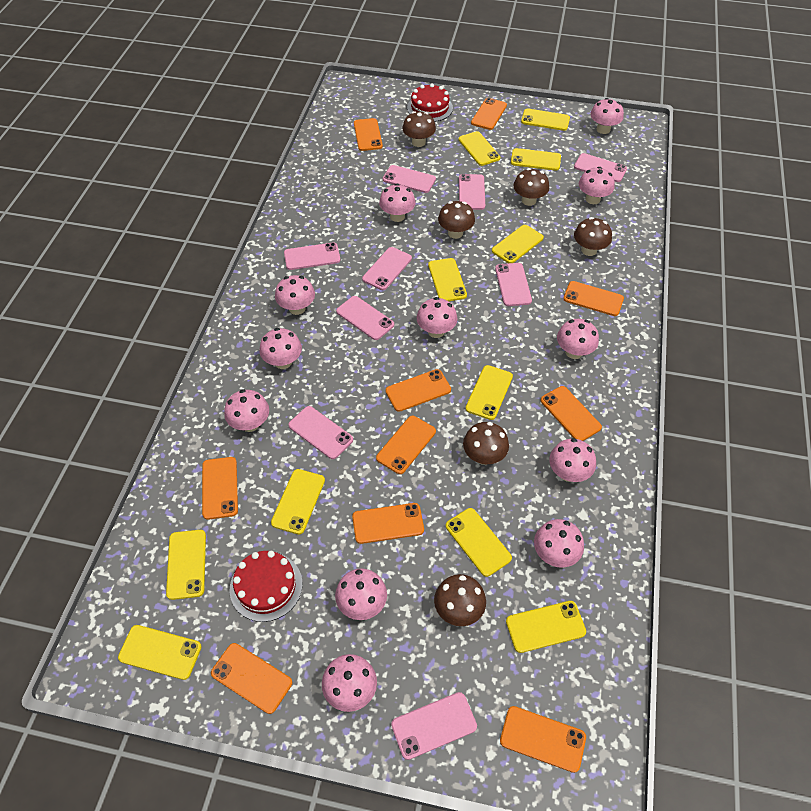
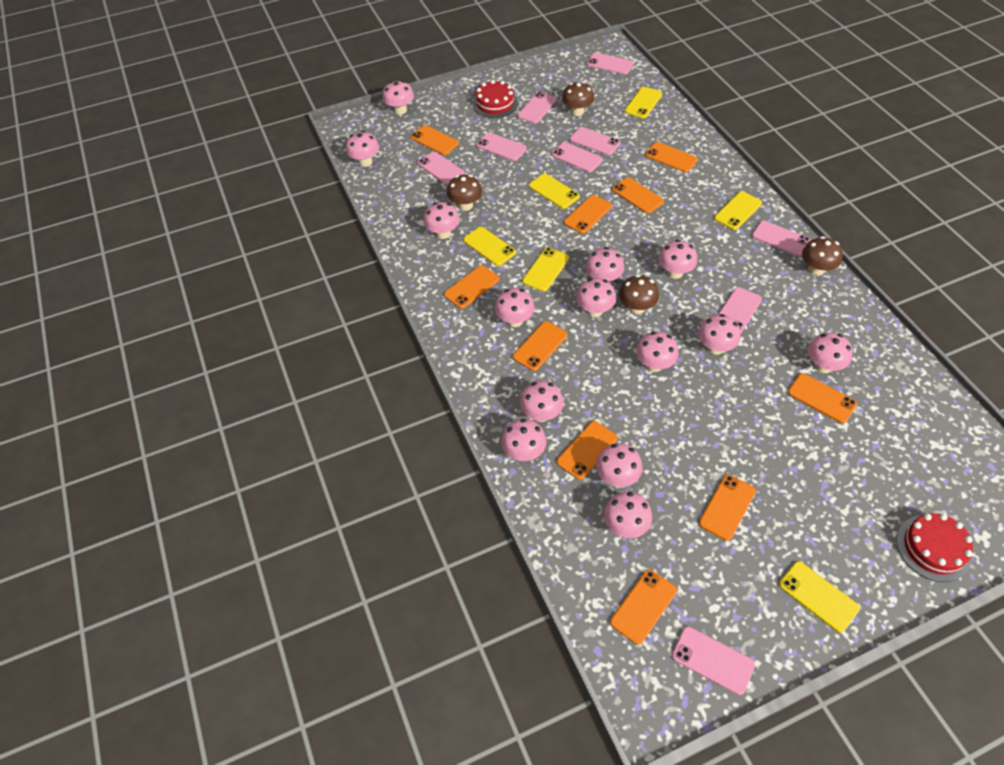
brown mushroom: [402,111,436,147] [434,574,486,626] [438,201,475,239] [463,422,509,465] [513,168,549,206] [574,217,612,256] = 6 -> [447,175,482,211] [562,81,594,116] [619,274,659,314] [802,236,843,276] = 4
pink mushroom: [224,389,269,432] [260,328,302,369] [275,275,315,315] [322,654,377,712] [335,568,387,620] [379,184,416,222] [417,297,457,338] [534,519,584,568] [549,438,596,482] [557,319,599,359] [579,167,615,204] [590,98,624,134] = 12 -> [346,131,379,167] [383,81,414,115] [423,202,460,239] [495,288,535,327] [501,419,547,461] [520,381,564,422] [576,278,616,317] [586,247,624,283] [596,443,643,487] [604,492,652,538] [636,332,679,372] [658,239,697,279] [698,314,740,355] [808,333,853,373] = 14
yellow phone: [118,625,202,680] [166,530,206,600] [271,469,325,535] [428,258,467,301] [446,508,512,577] [459,131,500,166] [465,365,513,420] [492,225,544,263] [506,601,586,653] [511,148,561,171] [521,108,570,131] = 11 -> [463,227,516,266] [522,248,569,292] [529,173,580,209] [625,87,662,118] [714,191,762,230] [779,561,860,633] = 6

